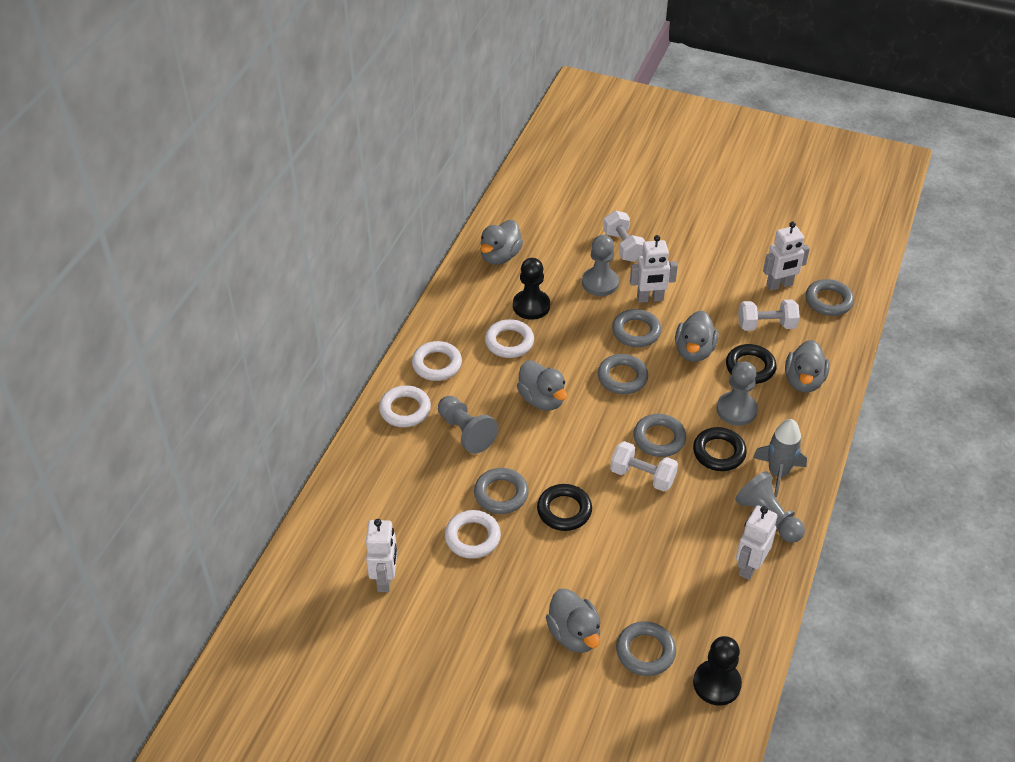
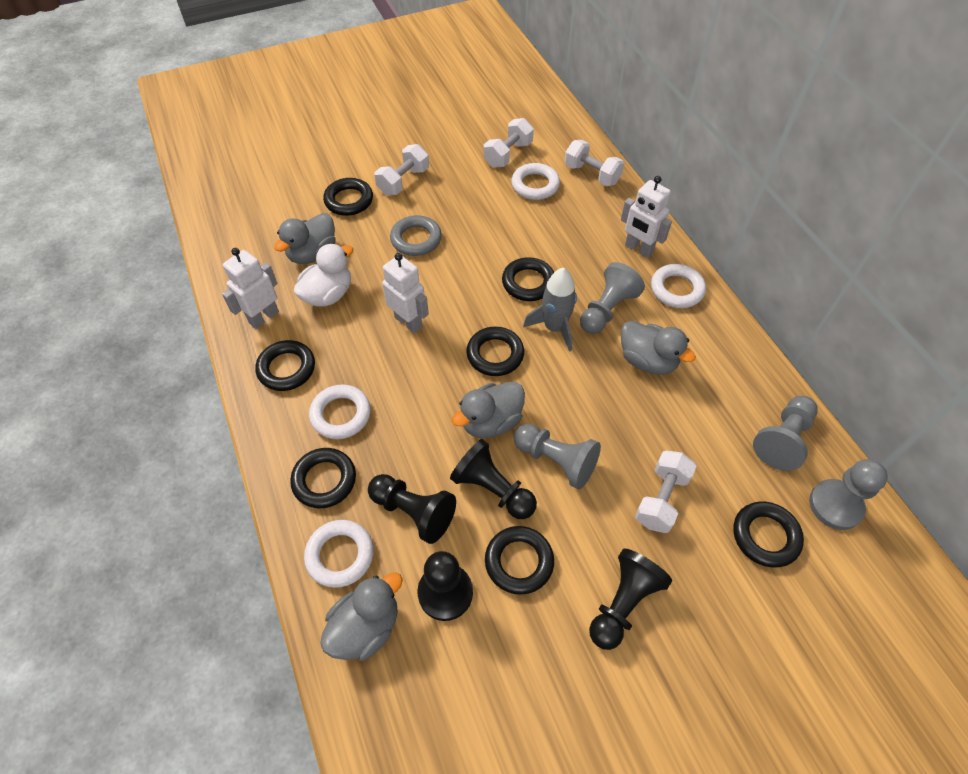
black pawn: [513,258,550,320] [693,636,742,706] = 2 -> [368,474,456,544] [418,551,473,621] [450,439,537,519] [589,548,672,650] = 4
black ring: [537,484,592,531] [693,427,747,471] [726,344,777,384] = 3 -> [256,340,315,391] [290,448,356,508] [323,178,373,216] [466,327,524,376] [485,526,554,595] [502,257,554,301] [734,502,804,567] = 7
grey duck: [480,220,523,265] [517,360,567,410] [546,589,600,653] [675,310,719,362] [785,340,830,393] = 5 -> [274,213,336,264] [320,573,403,661] [452,382,525,438] [621,321,696,375] = 4
grey ring: [474,468,529,514] [598,354,648,394] [612,309,661,347] [616,621,676,676] [633,414,686,457] [806,279,854,316] = 6 -> [390,215,442,256] = 1
white duck: none = 0 -> [294,243,353,307] = 1
white dumbbell: [603,210,645,262] [610,441,678,492] [738,299,800,331] = 3 -> [375,144,429,195] [484,118,534,168] [564,140,624,186] [635,450,697,533] = 4
white robot: [366,519,397,592] [630,235,678,303] [736,505,777,580] [763,221,810,291] = 4 -> [222,248,279,329] [382,253,429,334] [621,176,672,258] = 3

